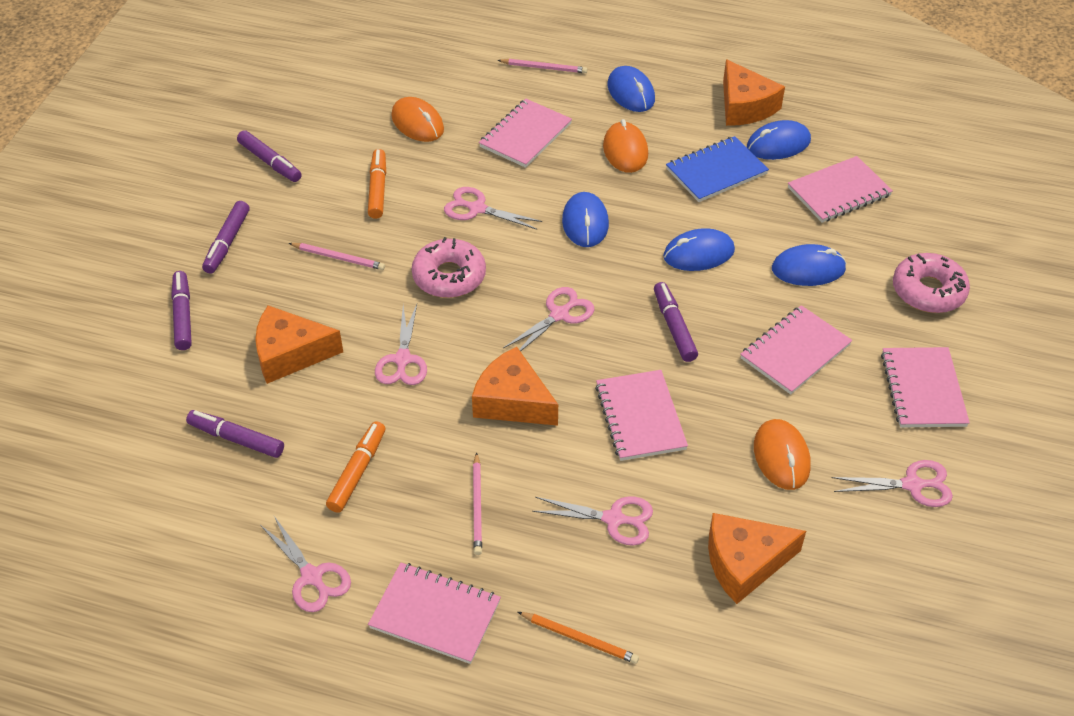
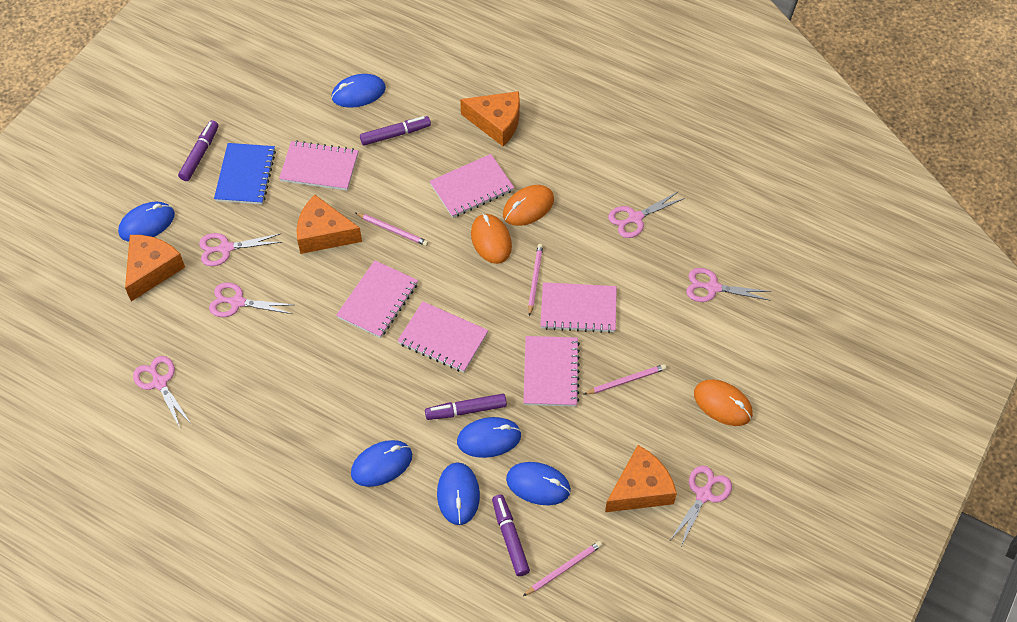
blue mouse: [562,192,609,247] [608,66,655,112] [663,228,735,271] [747,120,811,160] [772,244,846,286] = 5 -> [118,202,175,241] [331,74,386,108] [351,440,412,487] [437,462,480,525] [457,417,521,458] [506,462,571,505] = 6
orange marker: [326,421,385,513] [368,149,386,219] = 2 -> none = 0
orange pencil: [518,612,639,664] = 1 -> none = 0
pink donut: [412,237,486,298] [893,253,970,313] = 2 -> none = 0
pink pencil: [289,243,385,270] [473,452,482,555] [497,59,587,73] = 3 -> [355,213,428,246] [523,541,602,596] [528,244,543,316] [583,364,666,395] = 4
purple marker: [171,271,192,350] [186,410,284,458] [202,201,249,274] [237,130,301,182] [654,282,698,362] = 5 -> [178,120,219,181] [360,116,431,146] [425,394,507,420] [492,494,530,576] = 4

